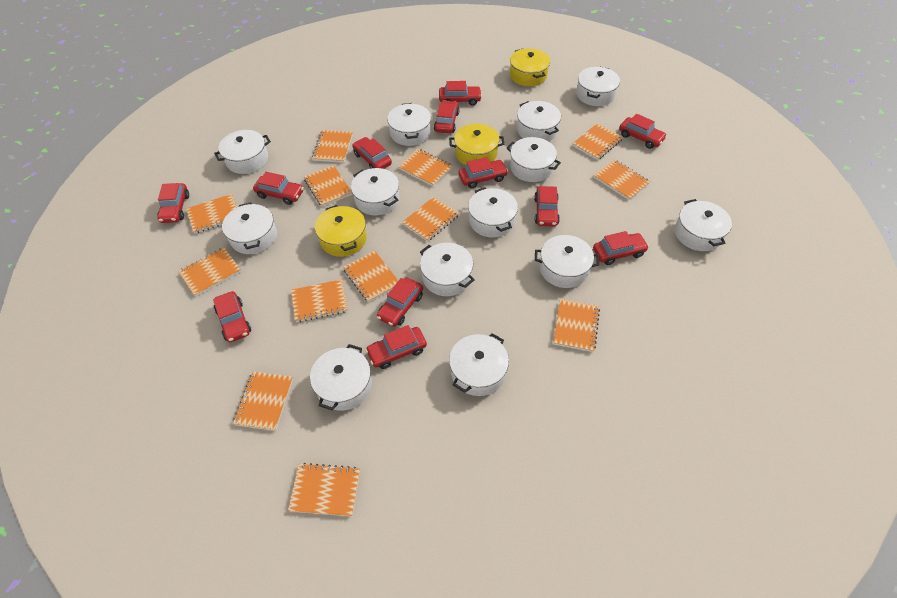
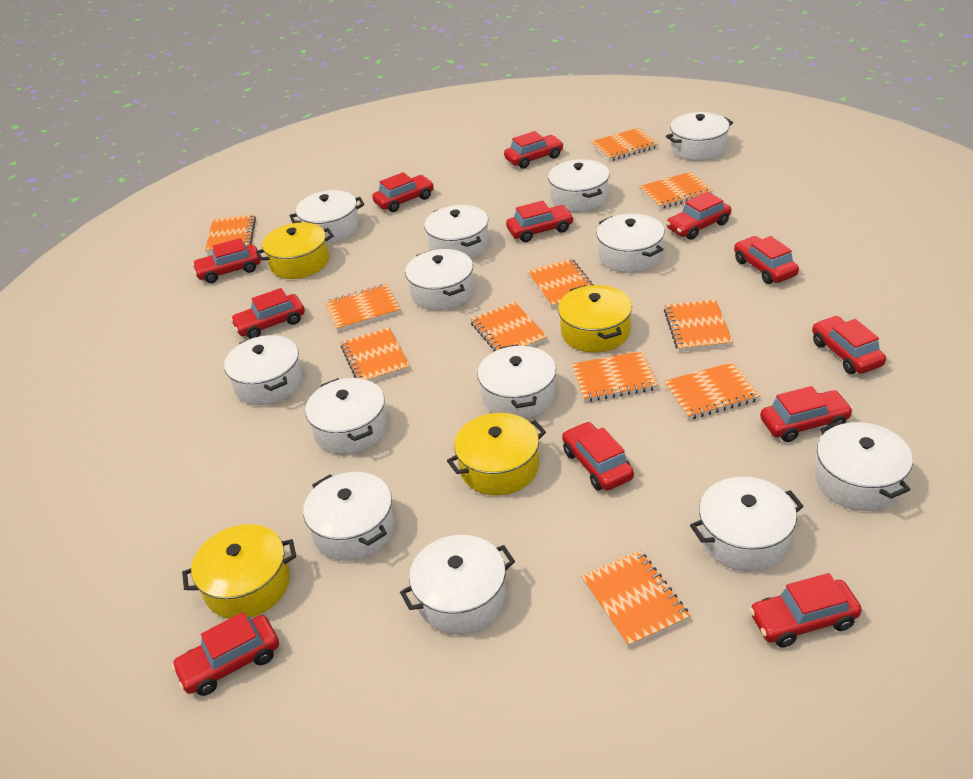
orange notebook: [178,247,241,297] [186,194,237,234] [233,371,293,431] [288,463,360,517] [291,279,348,322] [304,165,352,207] [312,130,353,163] [343,251,399,303] [398,149,452,186] [402,197,459,241] [553,299,600,352] [572,123,623,160] [594,159,650,200] = 13 -> [205,214,256,253] [325,284,401,332] [341,327,410,382] [470,302,548,352] [527,258,594,308] [571,351,658,402] [581,550,690,648] [591,128,659,161] [639,172,713,209] [664,300,733,352] [664,362,760,420] = 11
yellow pot: [315,205,367,257] [449,124,504,165] [510,48,550,86] = 3 -> [182,524,296,619] [256,222,334,279] [447,413,546,496] [558,285,632,353] = 4

